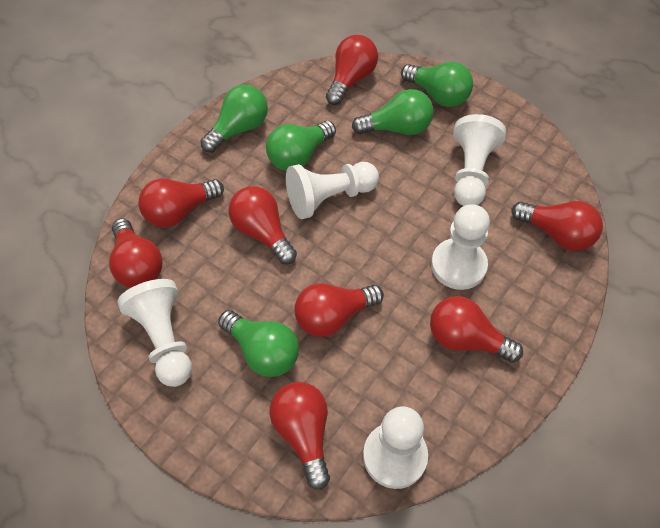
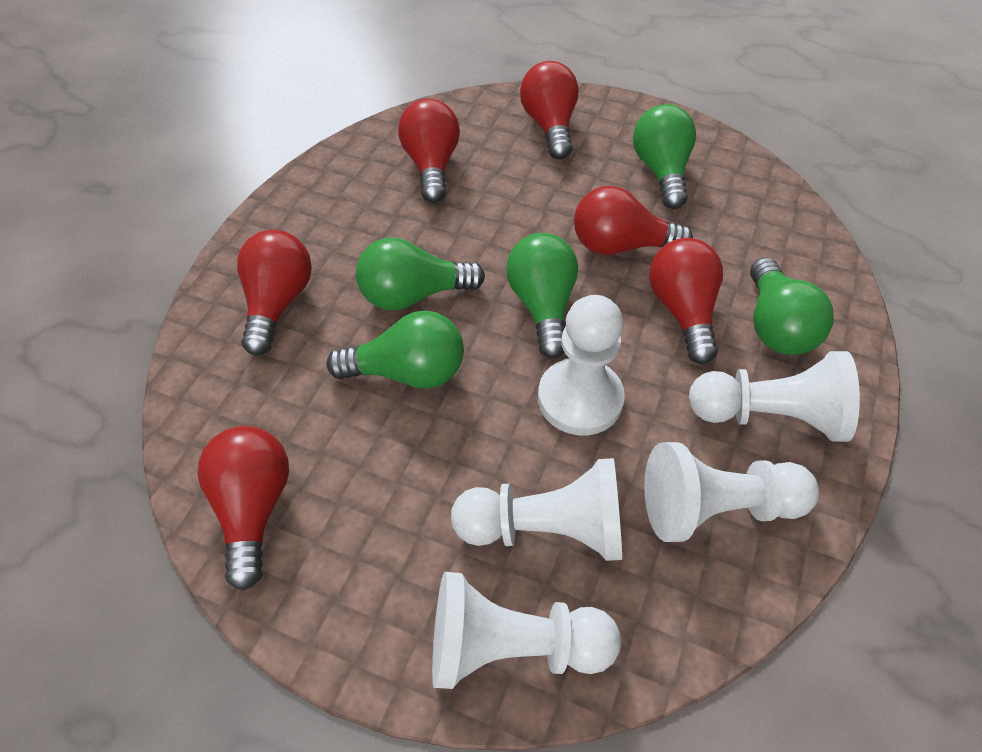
red light bulb: [109,218,163,288] [139,178,224,228] [229,186,297,264] [269,382,330,490] [294,283,384,337] [326,35,378,105] [430,296,523,363] [512,201,603,251] = 8 -> [198,426,289,590] [237,230,312,355] [398,99,460,203] [520,61,579,159] [574,186,693,255] [649,238,723,364] = 6

